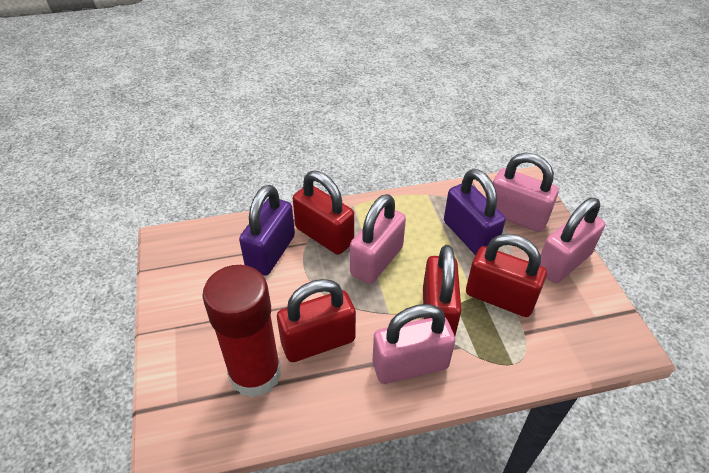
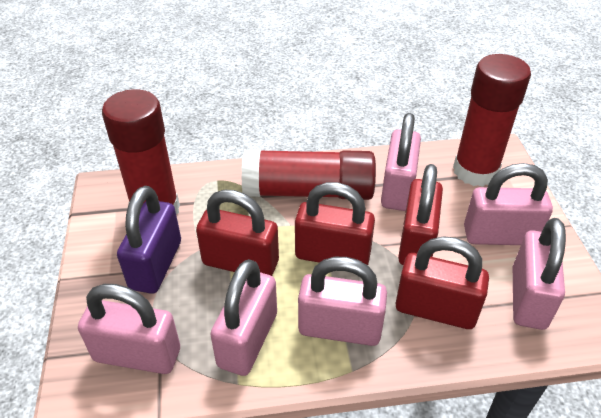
pink padlock: [350,194,406,284] [373,304,455,384] [493,153,559,232] [540,198,605,283] = 4 -> [78,284,180,374] [210,259,277,376] [298,257,387,346] [381,113,421,211] [464,163,553,245] [513,218,566,330] = 6
purple padlock: [239,185,295,276] [444,169,506,255] = 2 -> [117,186,181,294] = 1
red glue stick: [202,265,281,398] = 1 -> [102,89,180,215] [241,149,376,200] [453,54,531,187] = 3

